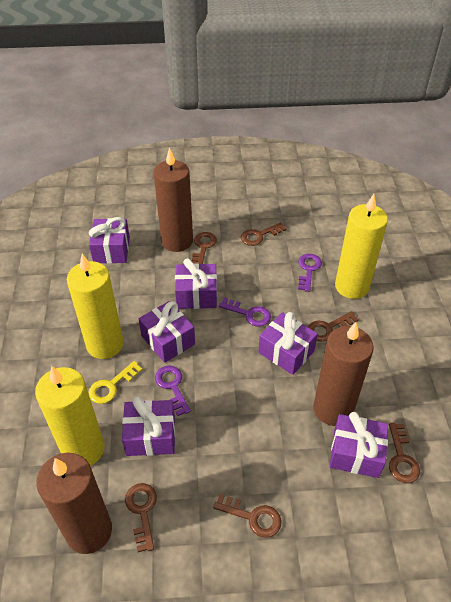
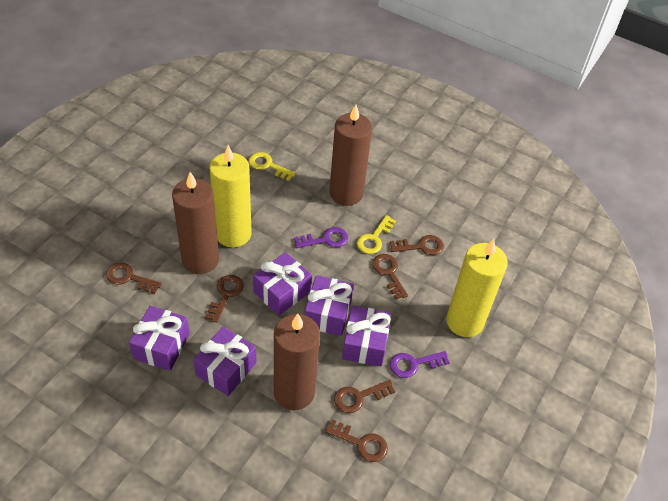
purple gift: [89,217,130,264] [122,396,175,456] [139,301,195,363] [175,258,217,309] [258,312,318,375] [330,412,388,478] = 6 -> [129,306,190,371] [193,327,256,396] [253,252,312,315] [305,275,354,336] [342,306,391,366] = 5
purple key: [155,366,191,416] [219,297,271,327] [298,254,322,292] = 3 -> [294,227,348,248] [390,351,450,378] = 2
yellow candle: [35,366,104,466] [67,254,123,359] [335,194,388,299] = 3 -> [209,145,252,248] [446,239,508,337] = 2
yellow key: [89,361,142,404] = 1 -> [249,152,296,181] [357,215,396,254] = 2

